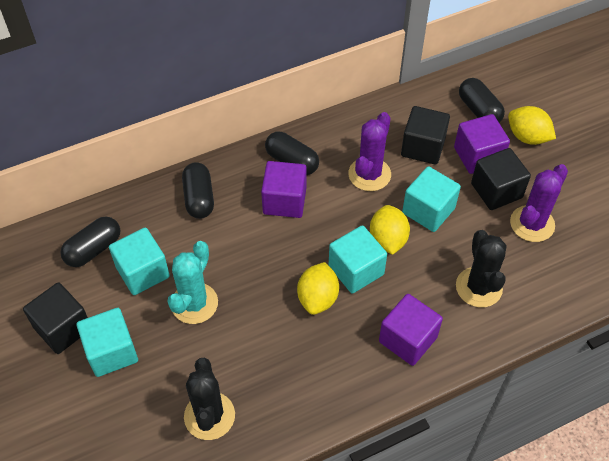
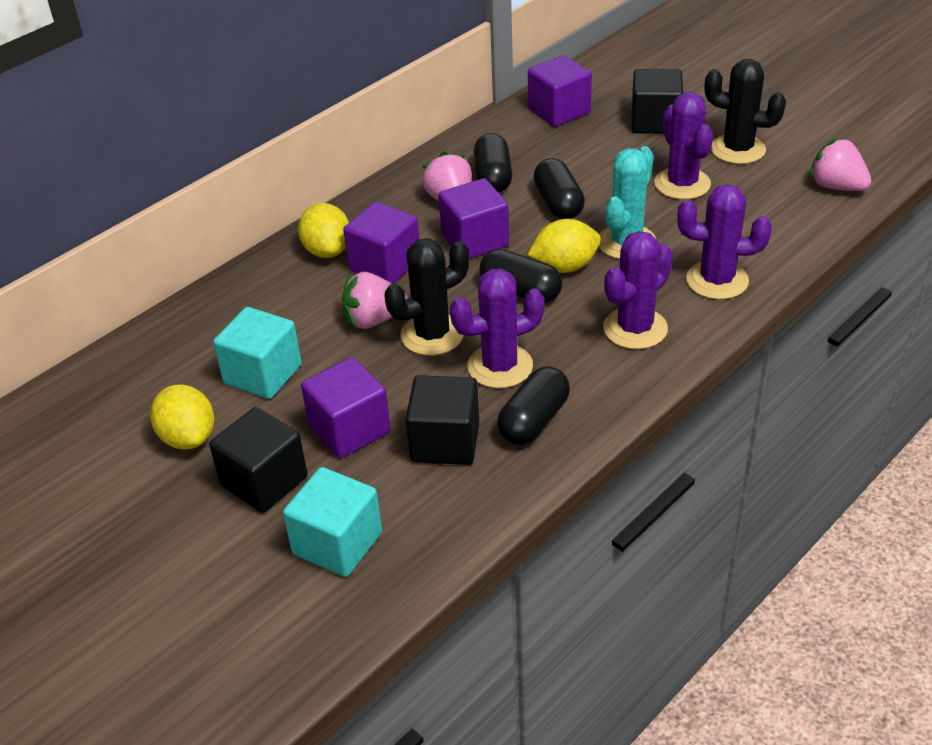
pink strawberry: none = 0 -> [342,272,408,329] [422,151,472,201] [809,138,872,191] = 3
purple cactus: [348,112,391,191] [510,164,568,242] = 2 -> [450,269,545,388] [603,231,673,349] [654,92,713,200] [677,184,772,300] = 4
purple cube: [261,161,307,218] [379,294,443,366] [454,114,510,174] = 3 -> [301,357,391,458] [343,202,419,284] [439,178,509,259] [528,55,592,127] = 4
turquoise cube: [76,308,138,377] [109,227,170,295] [329,225,387,294] [402,166,461,232] = 4 -> [213,307,302,399] [283,467,382,577] = 2

